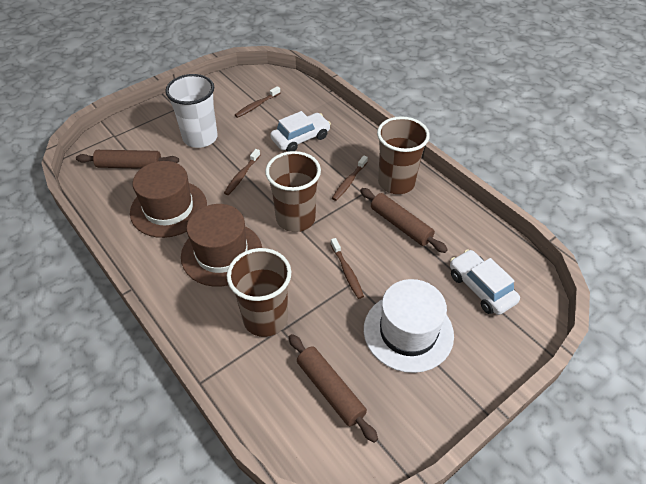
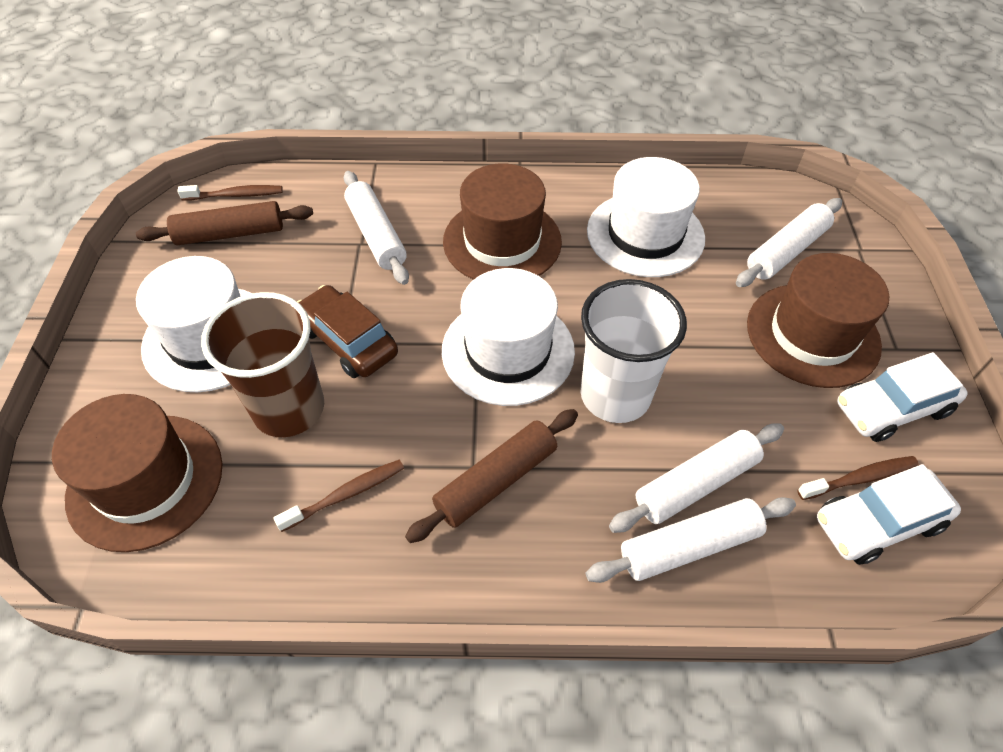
brown car: none = 0 -> [297,285,398,378] = 1
brown cup: [227,248,291,337] [265,151,321,232] [377,116,430,194] = 3 -> [201,292,324,437] = 1
brown hat: [130,161,207,238] [181,204,262,287] = 2 -> [52,394,222,552] [443,163,562,280] [747,253,889,388] = 3
brown rolling pin: [76,150,179,169] [289,334,378,443] [360,188,448,253] = 3 -> [136,201,313,245] [405,409,578,543] = 2
brown toothbrush: [224,149,260,195] [235,86,280,118] [331,238,364,299] [332,155,368,201] = 4 -> [177,185,283,201] [274,460,404,532] [797,456,919,500] = 3
white hat: [364,279,454,373] = 1 -> [136,256,252,392] [442,268,575,406] [587,157,705,277] = 3
white rolling pin: none = 0 -> [344,171,409,285] [586,497,796,583] [609,423,784,533] [736,198,842,287] = 4

